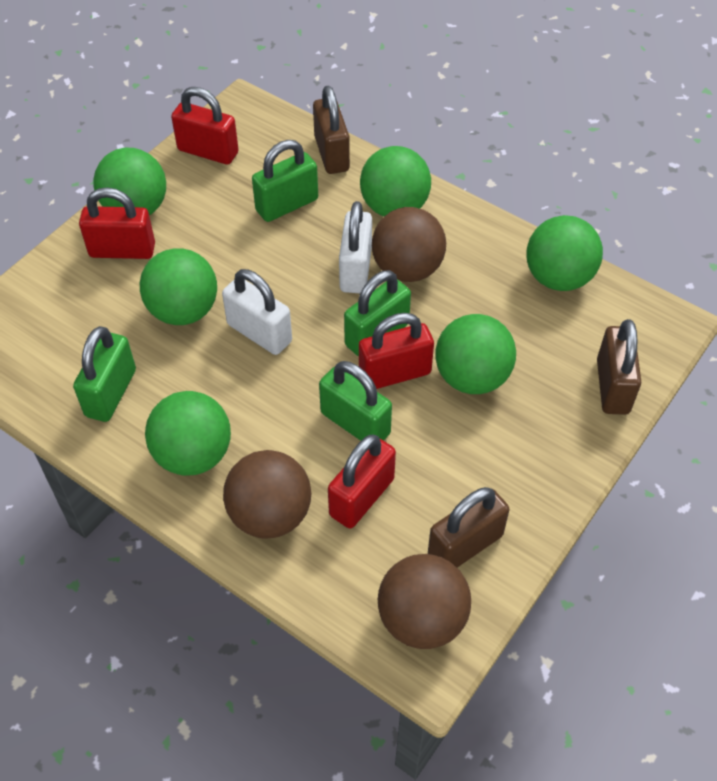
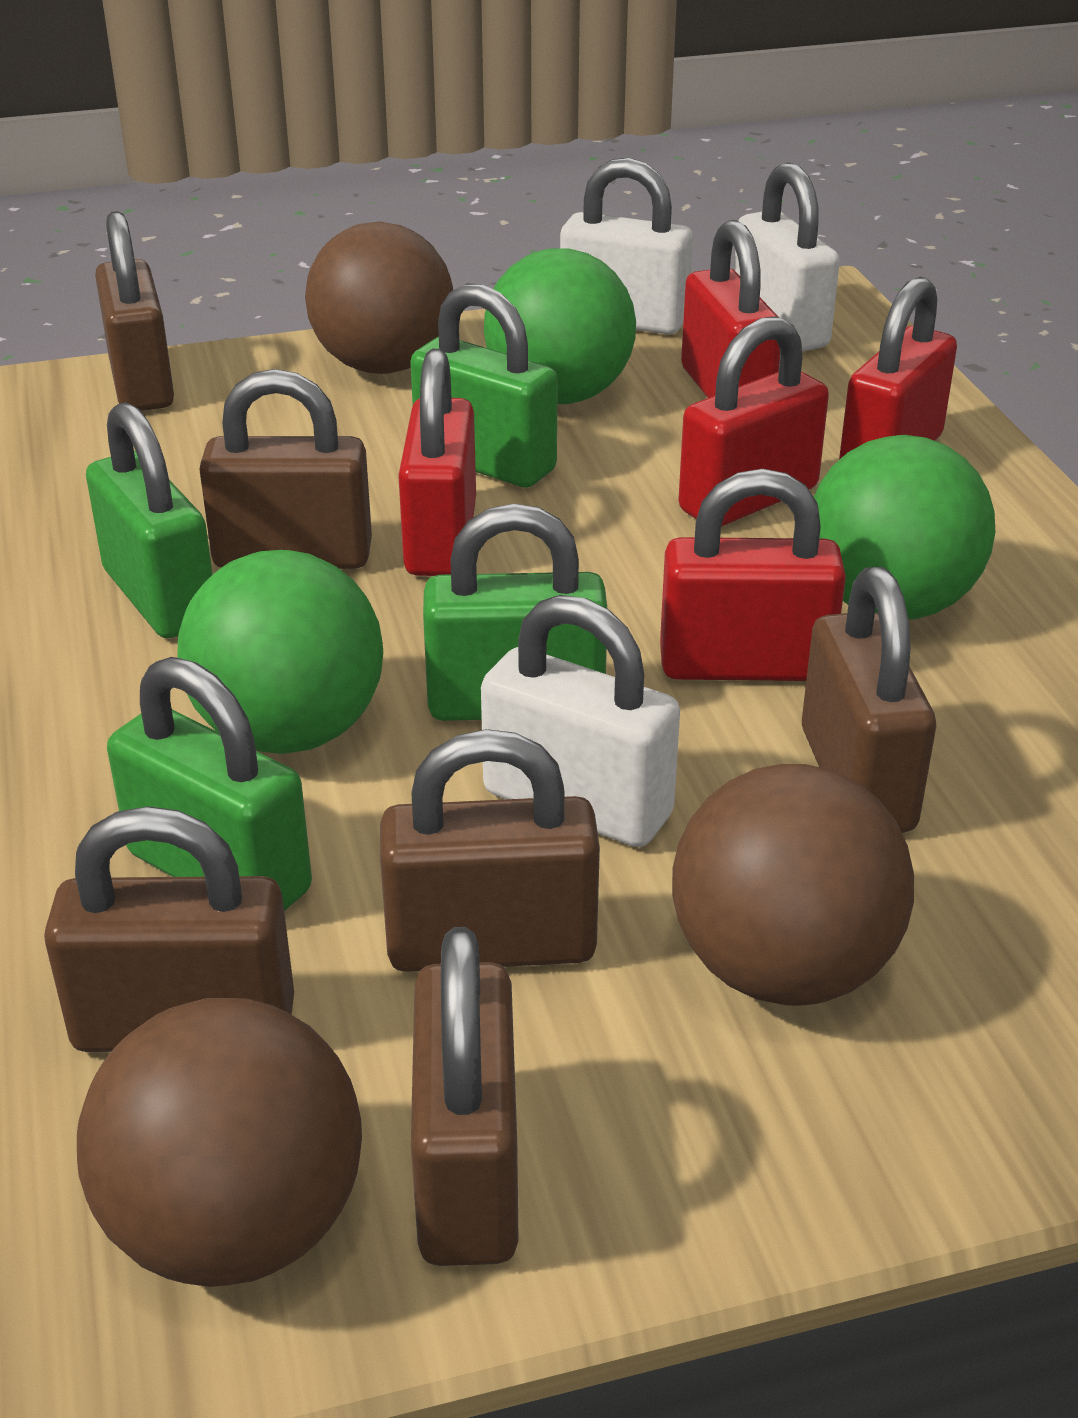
brown padlock: [313,86,350,174] [428,487,509,567] [597,319,642,415] = 3 -> [44,806,294,1052] [95,211,174,411] [199,369,372,569] [380,729,600,972] [411,927,519,1266] [802,567,936,833] = 6
green ball: [93,148,166,215] [140,248,217,325] [145,391,231,476] [360,146,431,216] [435,314,516,394] [527,215,603,291] = 6 -> [177,550,383,754] [484,248,636,404] [814,435,995,620] = 3
red padlock: [79,187,155,259] [171,87,239,165] [328,435,396,529] [359,313,434,389] = 4 -> [398,349,476,576] [660,469,846,681] [678,316,829,527] [681,220,780,398] [839,277,957,460] = 5
white padlock: [222,269,292,355] [339,201,372,293] = 2 -> [481,595,680,847] [560,158,693,334] [734,162,840,352] = 3

